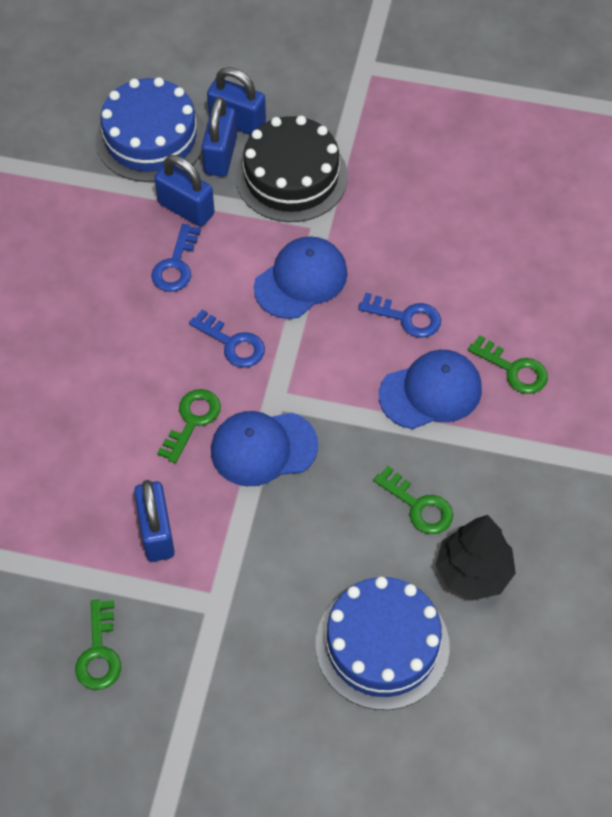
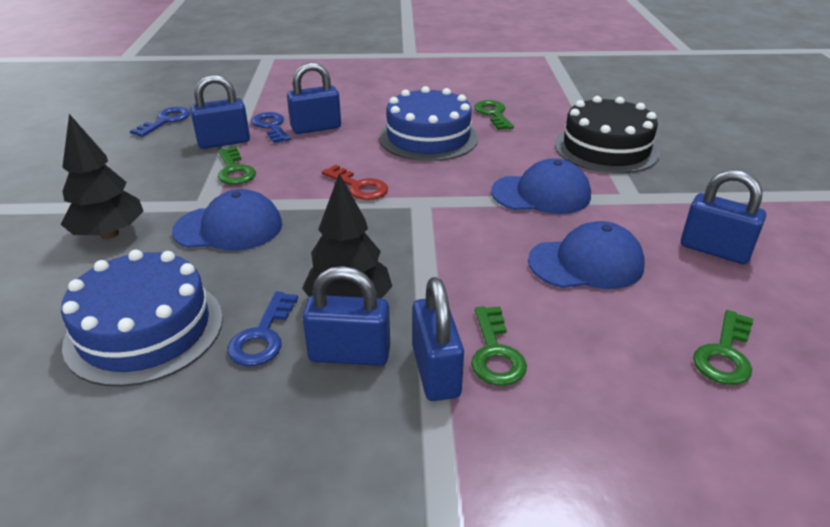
black tree: [436,515,516,600] = 1 -> [60,114,144,239] [302,173,392,298] = 2
blue padlock: [134,480,175,562] [154,155,215,227] [202,97,237,177] [207,67,266,135] = 4 -> [190,75,250,149] [287,62,341,134] [302,266,390,366] [412,277,464,401] [681,170,766,264] = 5
red key: none = 0 -> [322,165,388,200] = 1

